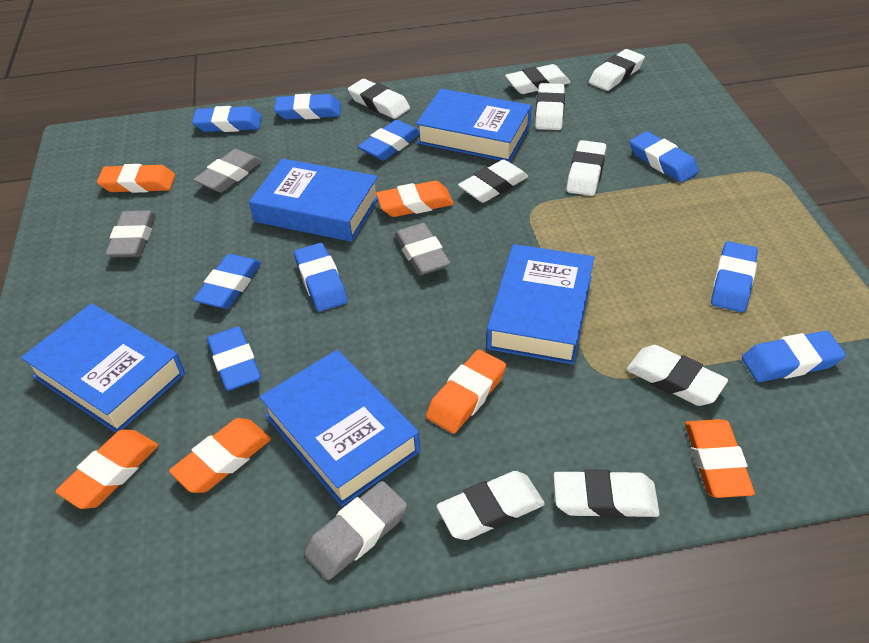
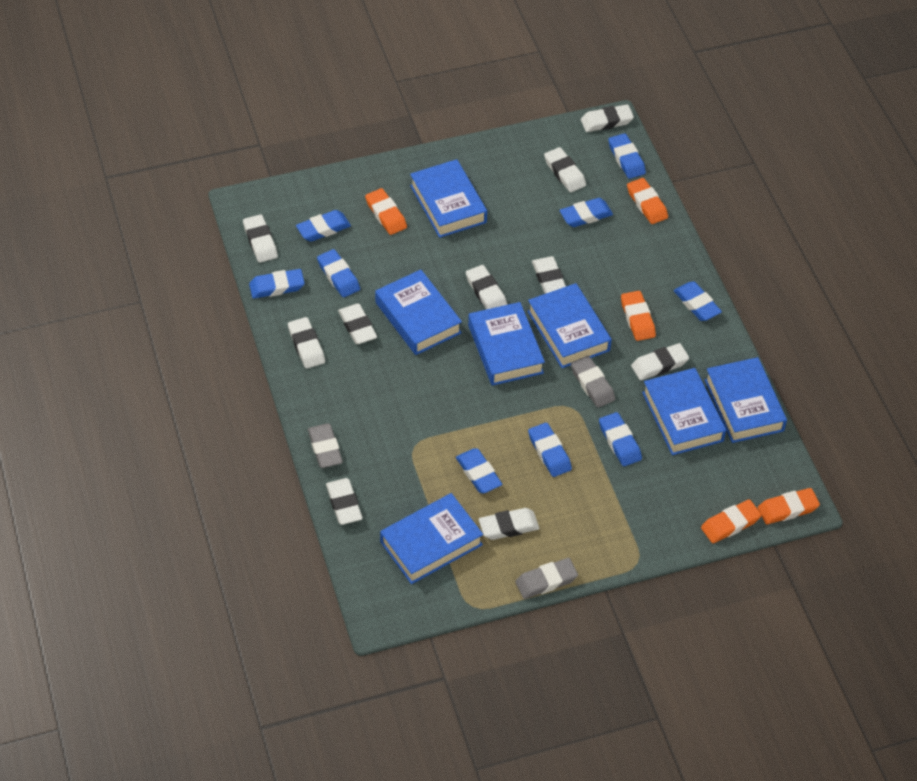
blue book: [21,303,185,433] [249,158,378,242] [260,350,420,506] [416,89,532,162] [486,244,594,364] = 5 -> [375,270,462,355] [380,493,483,584] [410,159,487,238] [468,302,545,386] [527,283,612,368] [642,368,726,455] [704,357,787,443] = 7
grey eraser: [105,210,156,257] [193,149,262,192] [304,481,407,580] [395,223,451,275] = 4 -> [308,423,343,468] [515,558,578,599] [571,356,615,408] = 3
orange eraser: [55,430,158,509] [97,164,175,193] [169,418,271,493] [376,181,454,217] [426,350,506,434] [685,419,755,498] = 6 -> [365,188,407,235] [621,291,656,341] [627,178,668,224] [701,499,761,543] [758,488,820,524] = 5
white eraser: [348,79,410,119] [437,471,545,540] [458,159,528,203] [505,64,571,94] [535,83,565,130] [554,469,660,518] [566,140,606,196] [589,49,645,91] [626,345,728,406] = 9 -> [243,214,278,263] [288,317,325,369] [326,478,363,525] [338,303,377,344] [466,265,507,309] [479,508,539,540] [532,256,566,294] [544,147,586,192] [581,104,634,132] [631,343,689,380] = 10

